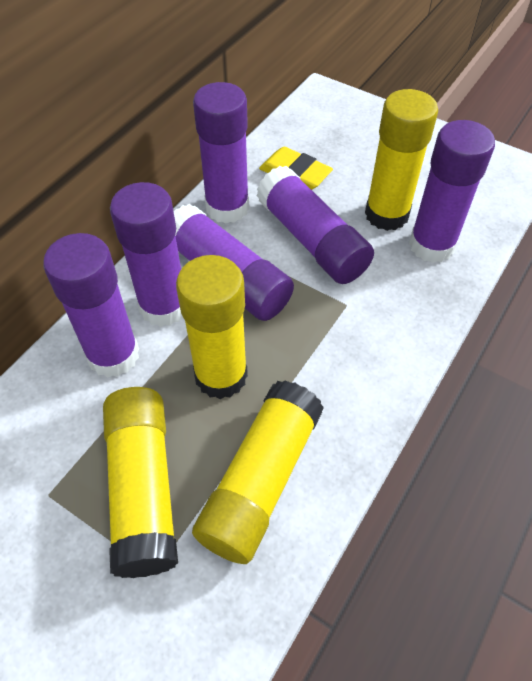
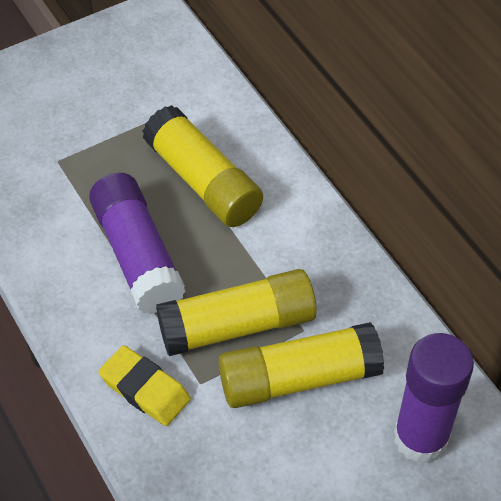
purple glue stick: [43,233,139,378] [110,182,183,327] [174,204,294,321] [193,82,249,223] [257,166,374,284] [409,120,495,263] = 6 -> [89,173,186,314] [394,333,474,463] = 2
yellow glue stick: [103,387,178,578] [176,255,248,399] [192,380,324,564] [365,89,438,231] = 4 -> [143,105,263,227] [156,269,317,356] [218,322,384,408] = 3

